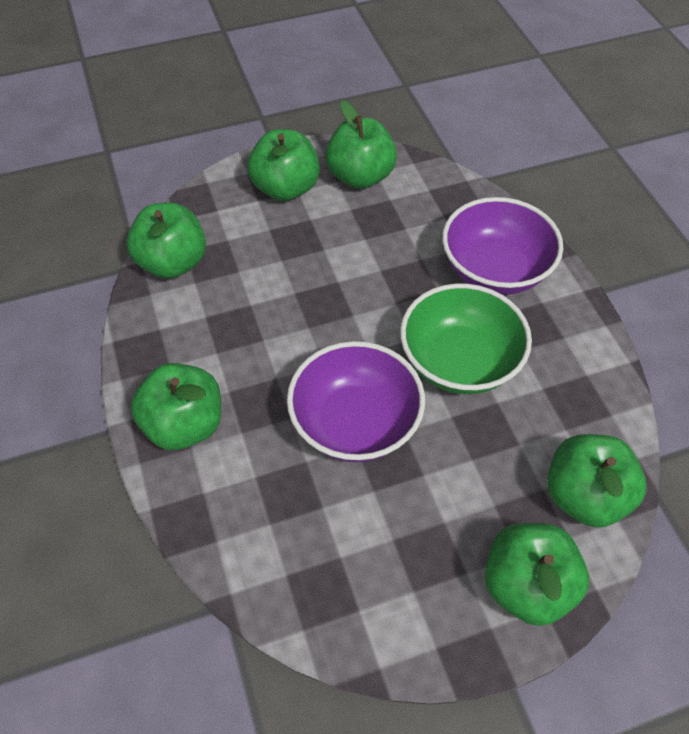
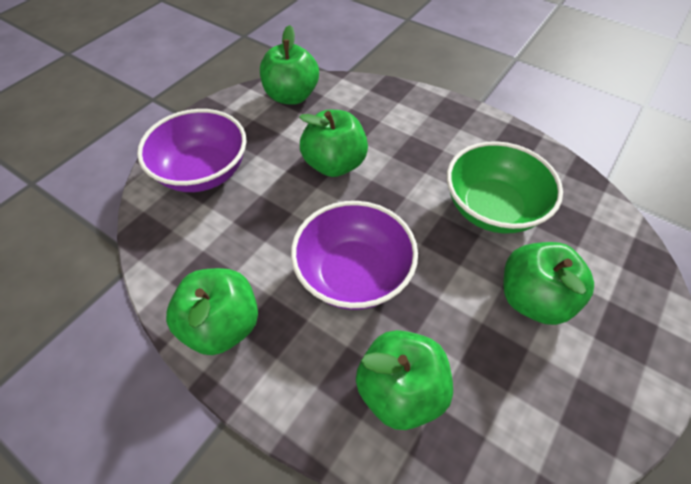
green apple: [126,203,206,279] [131,363,221,450] [247,129,320,201] [325,100,397,189] [485,523,589,626] [547,434,646,528] = 6 -> [166,268,258,355] [260,25,319,105] [299,110,368,177] [356,330,453,430] [503,242,594,325] = 5

